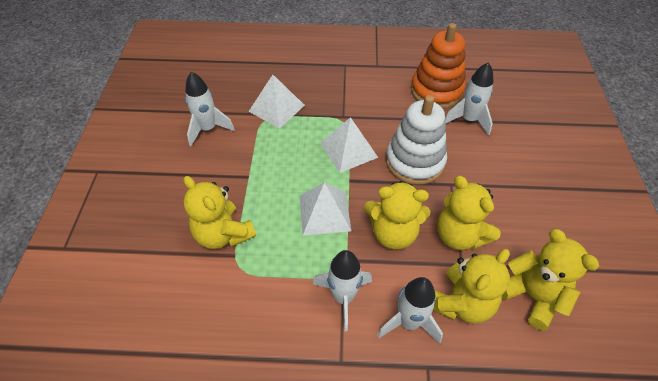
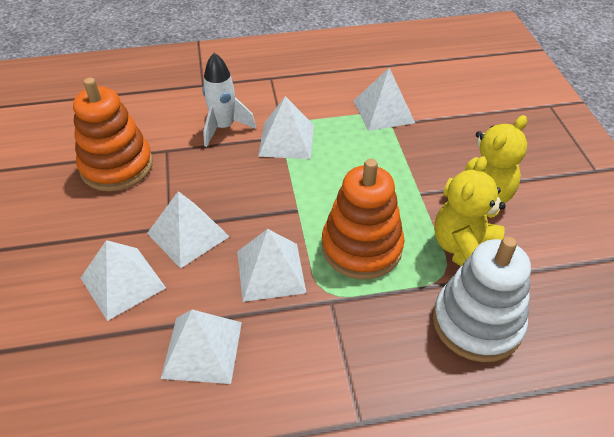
orange stacking toy: [411,23,466,109] = 1 -> [73,78,153,191] [322,159,404,279] = 2
white pyramid: [248,75,305,129] [300,182,351,236] [320,117,378,173] = 3 -> [81,240,166,321] [147,191,230,269] [161,309,242,384] [237,229,306,302] [258,96,314,159] [354,68,415,131] = 6
white rocket: [185,72,235,146] [313,250,372,331] [377,277,443,344] [445,62,494,136] = 4 -> [202,53,256,147] = 1
yellow teddy bear: [183,176,256,249] [364,181,430,250] [433,249,510,323] [437,176,501,250] [502,229,599,331] = 5 -> [434,156,506,266] [443,115,527,203] = 2

